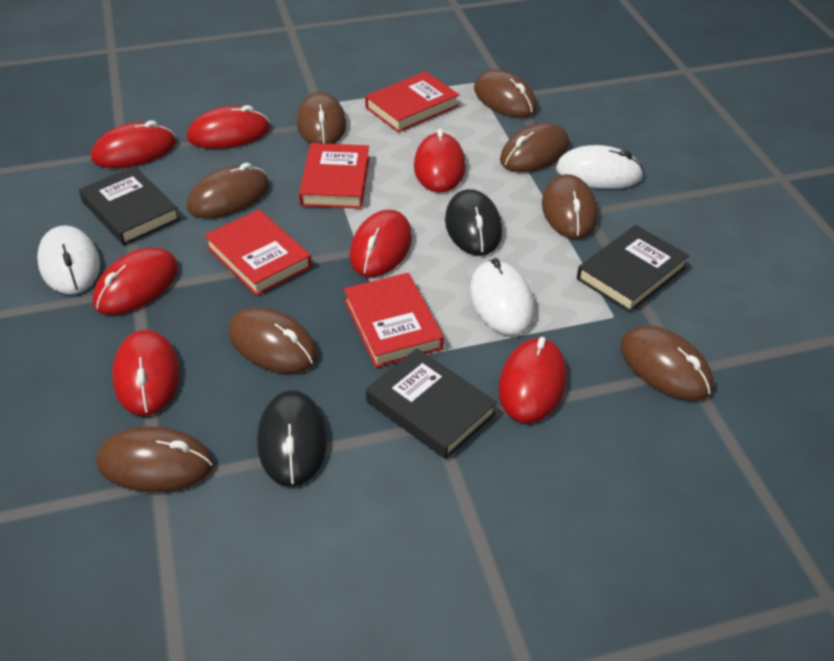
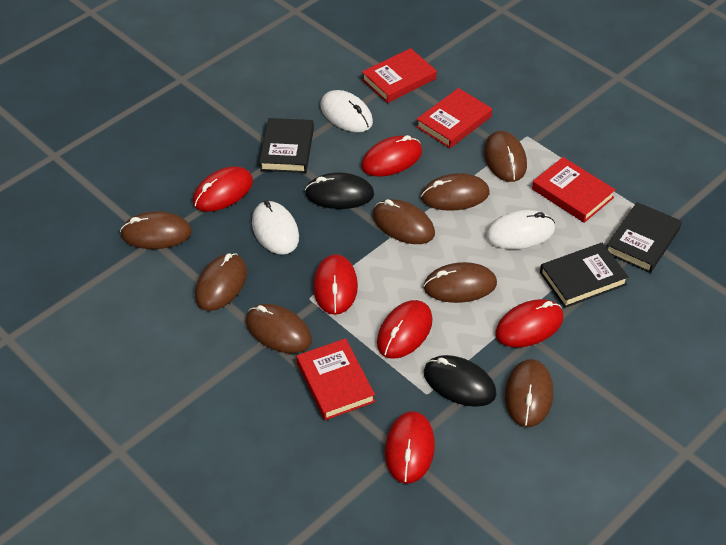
red mouse: [91,120,176,168] [93,248,178,315] [112,330,180,415] [187,105,270,149] [350,210,412,277] [414,129,466,193] [499,337,567,423] = 7 -> [193,166,253,212] [313,254,358,315] [361,135,422,177] [377,300,433,359] [385,411,435,484] [495,299,563,347] = 6

